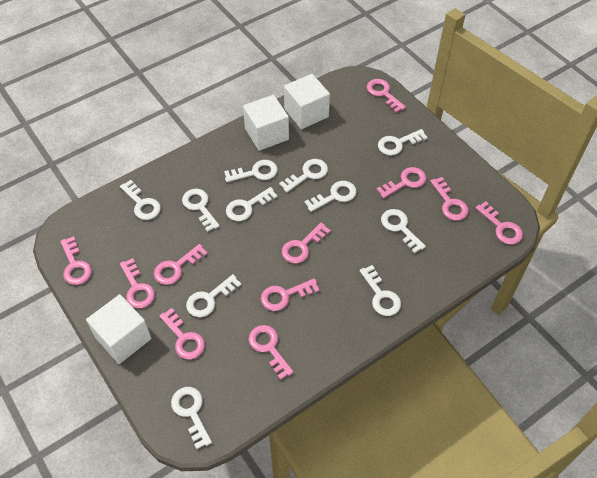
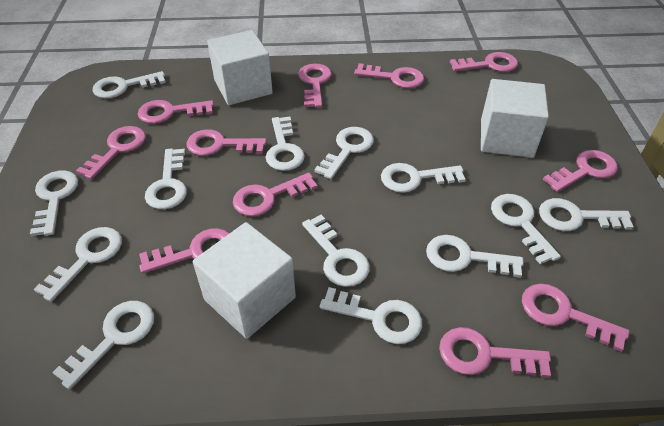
white key: [120,180,161,220] [171,387,212,449] [182,189,220,232] [186,274,241,317] [224,160,278,182] [226,187,278,221] [279,159,328,192] [305,181,357,212] [360,265,401,316] [378,129,428,155] [381,209,426,253] = 11 -> [30,170,78,236] [34,227,122,302] [52,301,154,390] [93,71,166,98] [145,149,187,209] [266,117,305,171] [302,215,370,287] [314,127,374,179] [320,287,422,344] [381,163,466,193] [426,235,524,278] [491,194,561,264] [539,198,633,231] = 13

